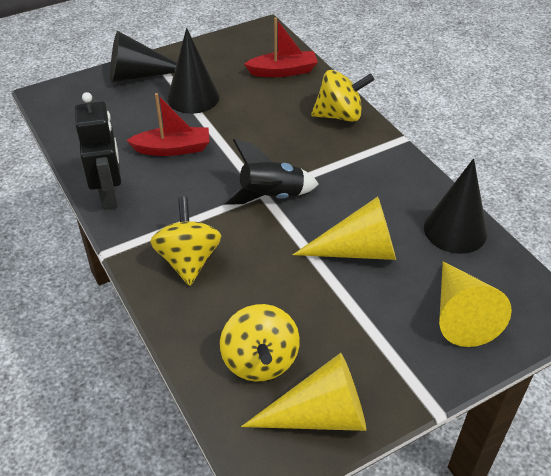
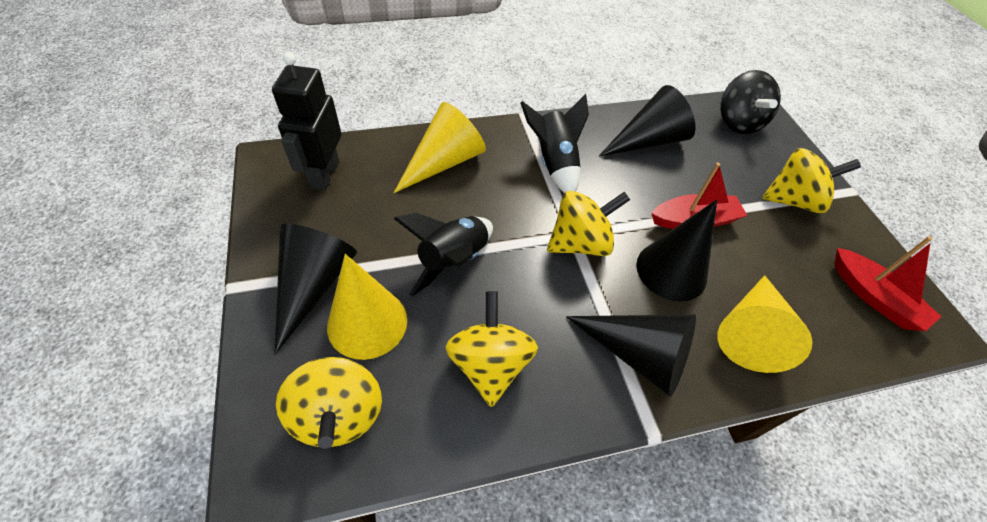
black cone: [110,31,177,83] [167,28,220,114] [424,158,487,254] = 3 -> [275,224,357,354] [566,314,696,397] [599,85,695,156] [636,200,717,302] = 4
black rocket: [223,139,319,205] = 1 -> [394,213,493,297] [520,94,589,193] = 2
black spinning top: none = 0 -> [720,70,781,134] = 1
yellow spinning top: [150,197,222,286] [220,304,300,382] [311,70,375,122] = 3 -> [276,357,382,449] [445,291,538,407] [547,191,630,256] [762,148,861,213] = 4

